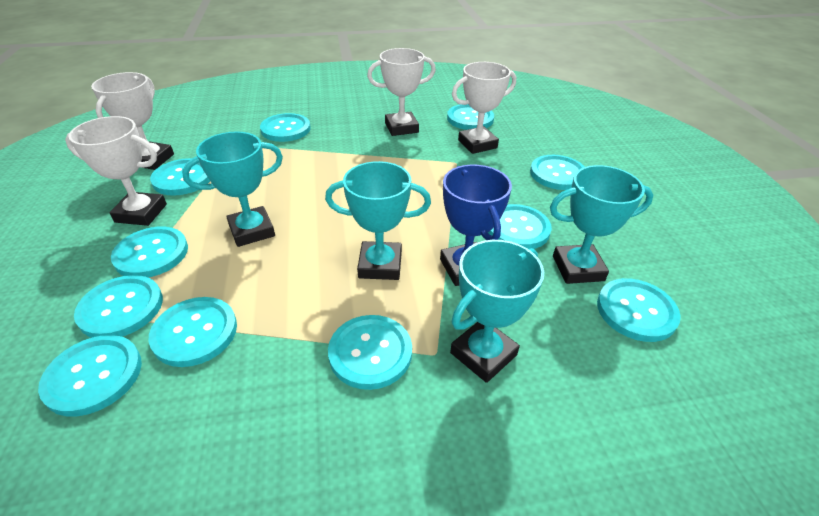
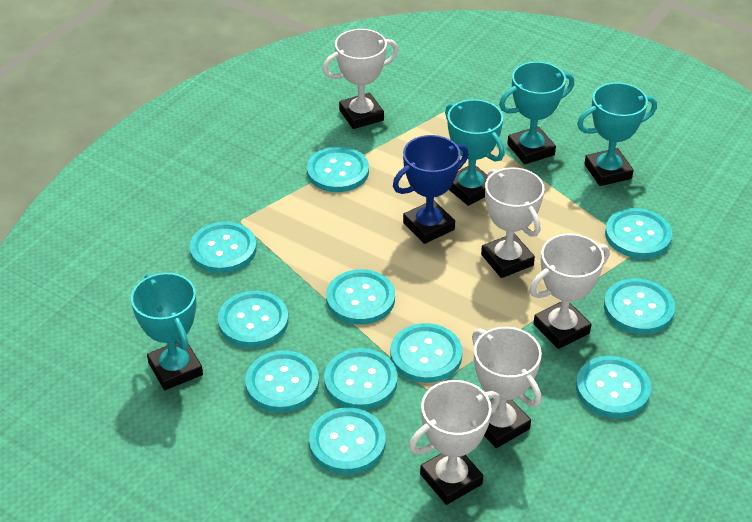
white trophy: [65,116,167,226] [91,72,174,170] [367,48,436,136] [452,62,516,154] = 4 -> [323,29,399,129] [409,380,500,505] [472,327,542,448] [481,167,544,278] [530,234,610,349] = 5

